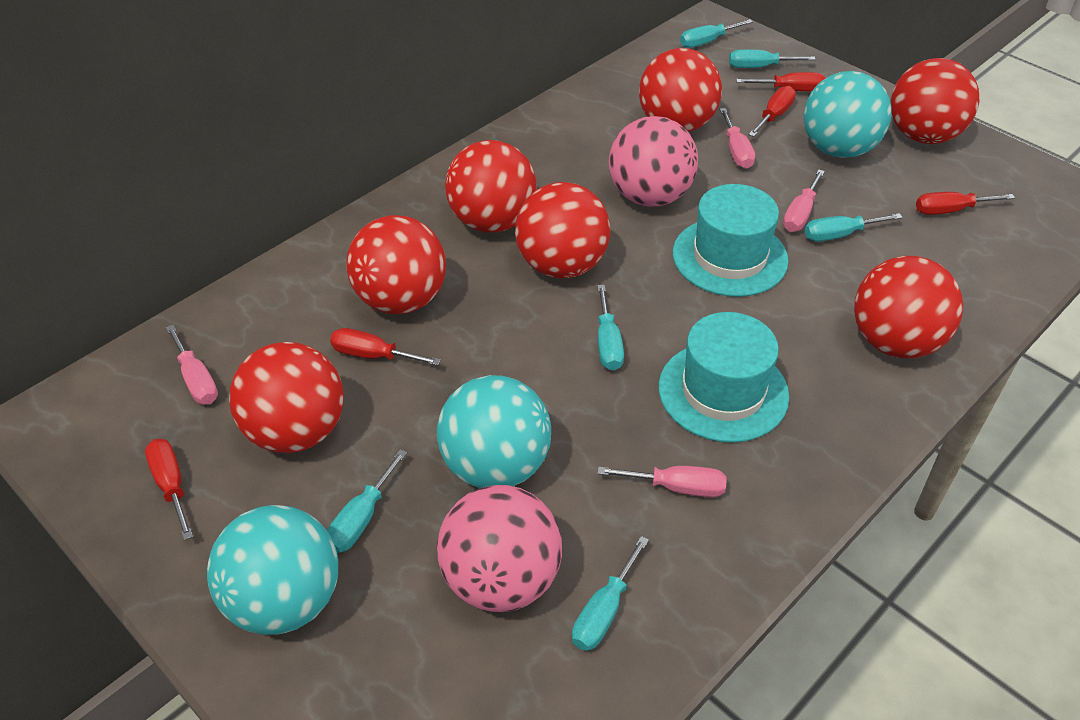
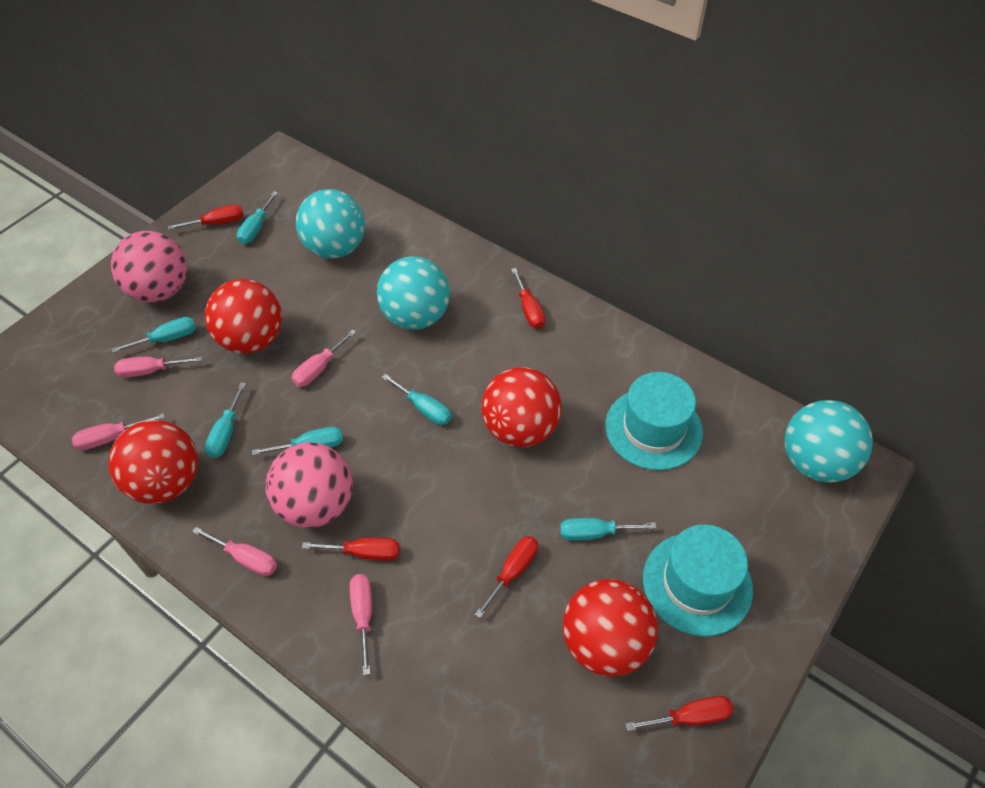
pink screwdriver: [166,325,218,405] [597,466,727,497] [720,108,755,169] [783,169,825,232] = 4 -> [72,413,165,450] [114,356,202,378] [192,527,277,576] [292,329,356,387] [350,574,372,675] = 5
red ball: [229,342,344,453] [346,215,446,314] [445,140,537,232] [515,182,610,278] [639,48,722,132] [854,256,963,358] [890,58,979,144] = 7 -> [108,420,198,504] [205,279,282,354] [481,367,562,447] [563,579,658,677] = 4

